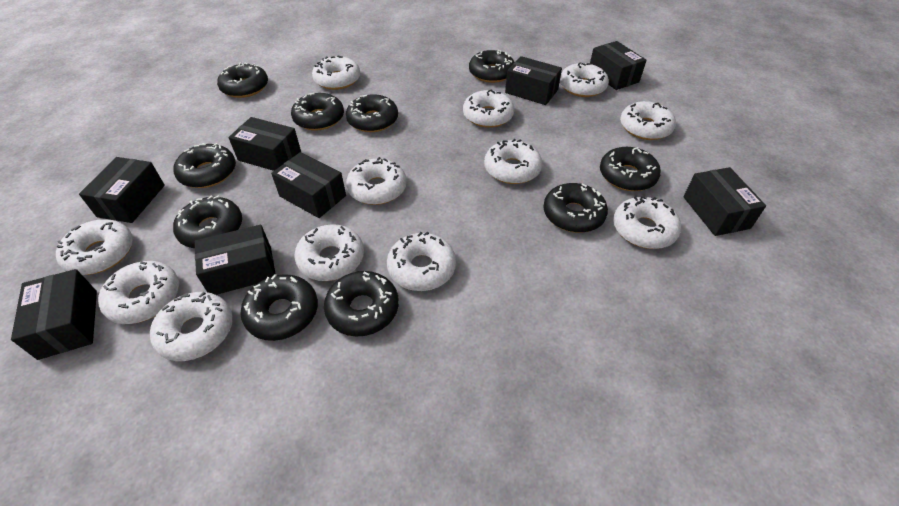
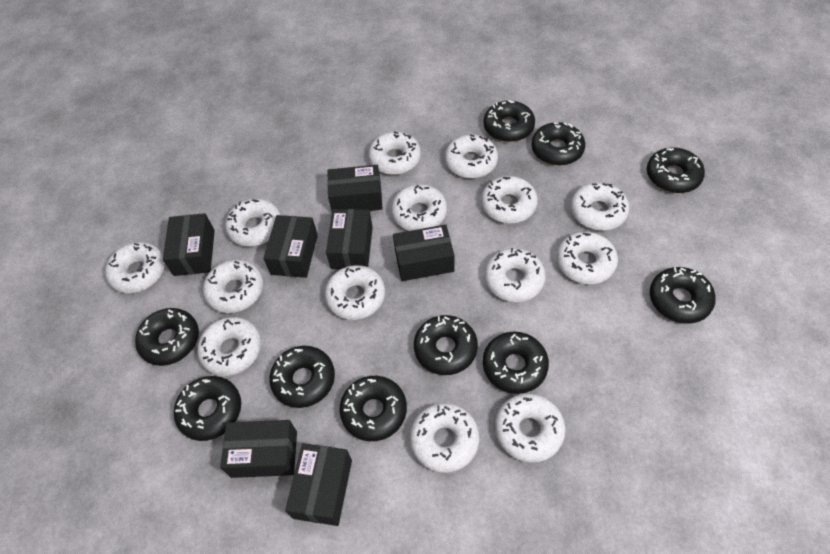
black box: [11,269,97,360] [79,157,165,223] [195,225,275,295] [228,117,301,171] [271,152,346,218] [505,56,562,105] [590,41,646,90] [683,167,766,236] = 8 -> [163,213,215,276] [220,420,297,478] [263,215,318,278] [285,443,352,526] [326,209,373,269] [327,165,383,211] [393,224,454,281] = 7
white donut: [56,219,133,275] [98,261,179,324] [150,292,233,361] [294,224,364,281] [312,56,360,90] [346,157,407,205] [387,232,456,291] [463,90,514,128] [484,139,542,184] [560,62,609,97] [613,196,681,249] [620,101,676,140] = 12 -> [105,242,165,293] [197,317,261,376] [203,260,263,313] [225,199,280,247] [325,265,385,320] [368,131,421,175] [391,184,447,231] [410,403,479,473] [445,134,498,178] [481,176,538,223] [485,248,546,302] [495,394,565,463] [557,232,618,284] [571,182,629,230] = 14

